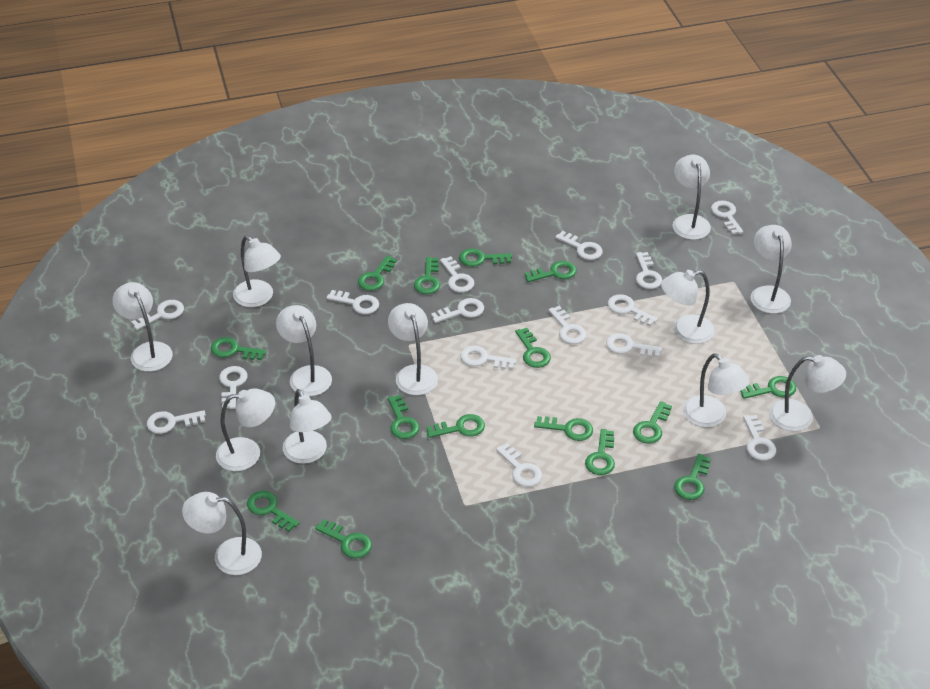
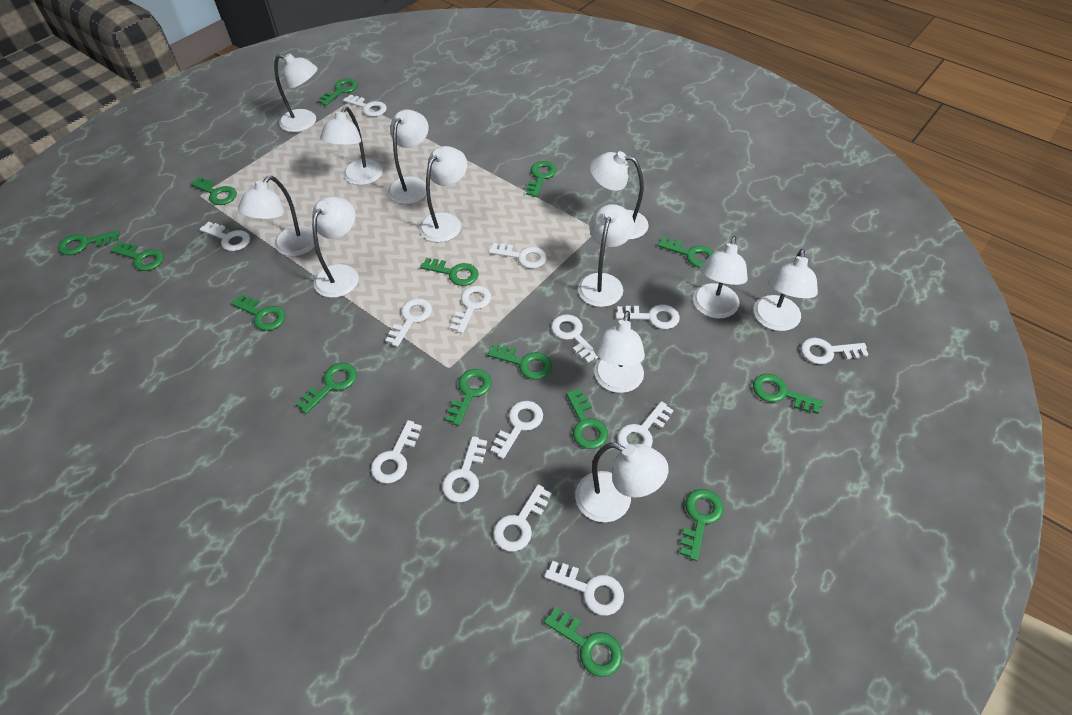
white key: [131,300,184,330] [147,410,206,434] [219,366,247,409] [326,290,379,314] [431,298,484,323] [440,256,474,292] [461,346,517,369] [496,443,542,487] [548,306,586,344] [555,231,603,260] [606,333,662,357] [608,294,658,326] [636,252,662,289] [711,200,743,235] [743,415,776,461] = 15 -> [199,222,250,251] [343,95,387,117] [371,420,422,483] [385,298,432,347] [442,436,487,502] [450,285,491,334] [489,243,547,269] [490,401,543,459] [493,484,552,551] [544,561,624,615] [551,314,599,363] [616,304,680,329] [617,401,674,447] [801,338,869,364] = 14

